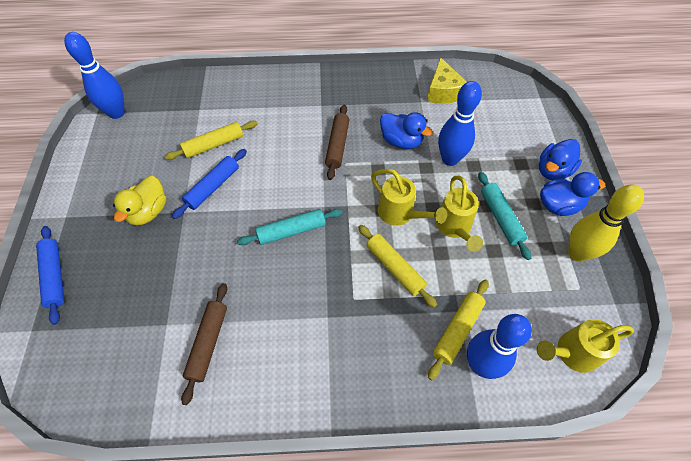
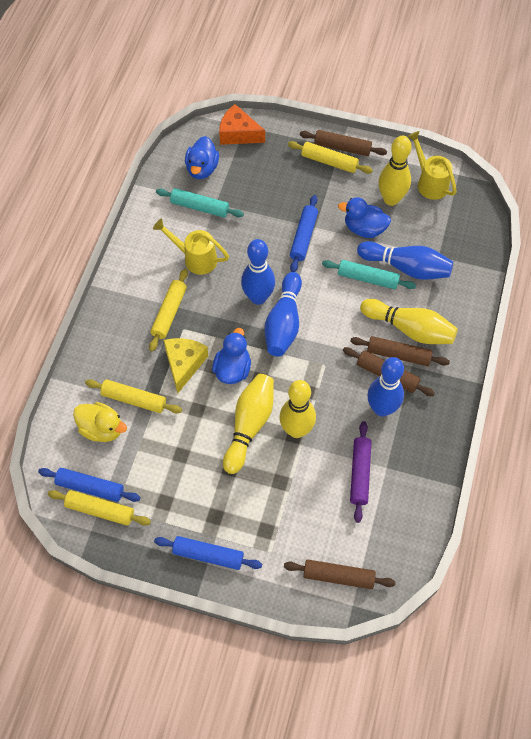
blue bowling pin: [64,32,125,119] [438,81,482,166] [467,314,532,379] = 3 -> [241,239,275,305] [265,272,302,357] [357,241,453,280] [367,357,404,417] = 4
blue rolling pin: [36,226,64,325] [172,149,247,219] = 2 -> [38,468,140,502] [154,536,262,570] [290,195,318,272] = 3
brown rolling pin: [181,283,227,405] [325,104,349,180] = 2 -> [284,559,396,589] [300,130,387,156] [343,347,435,396] [350,336,450,366] = 4
orange cheese: none = 0 -> [219,104,265,145] = 1
purple rolling pin: none = 0 -> [350,421,372,523] = 1
yellow bowling pin: [568,184,644,262] = 1 -> [223,374,274,474] [279,380,316,438] [360,299,458,344] [379,136,412,206] = 4
yellow rolling pin: [165,121,257,160] [358,225,437,308] [428,280,489,380] = 3 -> [48,490,151,526] [85,379,182,413] [149,269,188,352] [288,141,373,174] = 4
yellow watering can: [371,169,447,226] [436,176,483,252] [537,319,634,373] = 3 -> [153,219,229,275] [407,131,457,200] = 2

